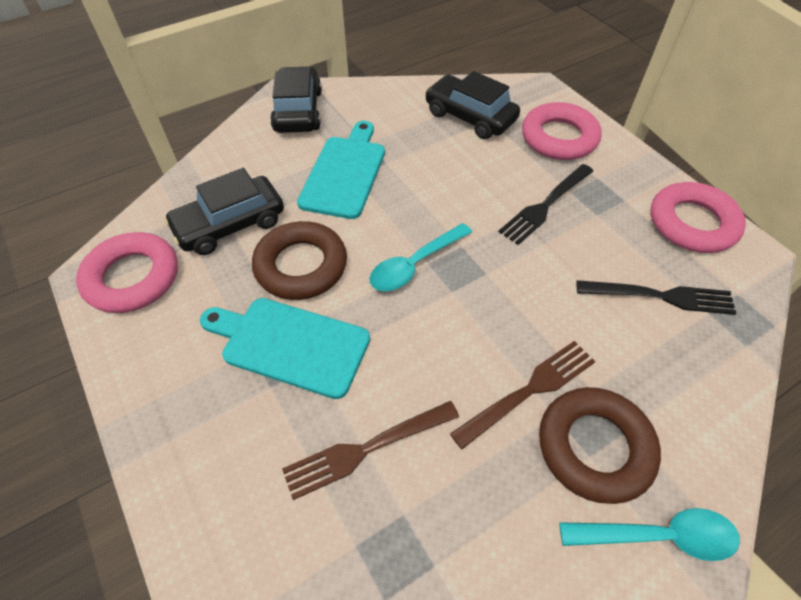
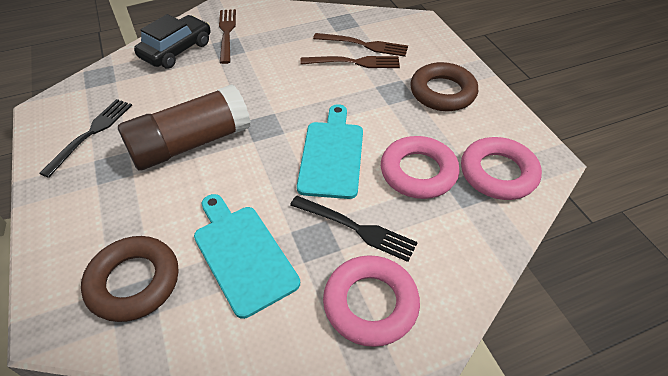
black car: [164,168,284,255] [270,66,322,133] [425,71,520,139] = 3 -> [134,14,211,69] = 1
brown fork: [282,401,459,500] [450,341,595,449] = 2 -> [219,9,236,64] [300,56,400,68] [313,33,408,57] = 3
brown glue stick: none = 0 -> [118,84,251,170] = 1
turquoise spoon: [369,223,472,291] [559,508,740,561] = 2 -> none = 0

